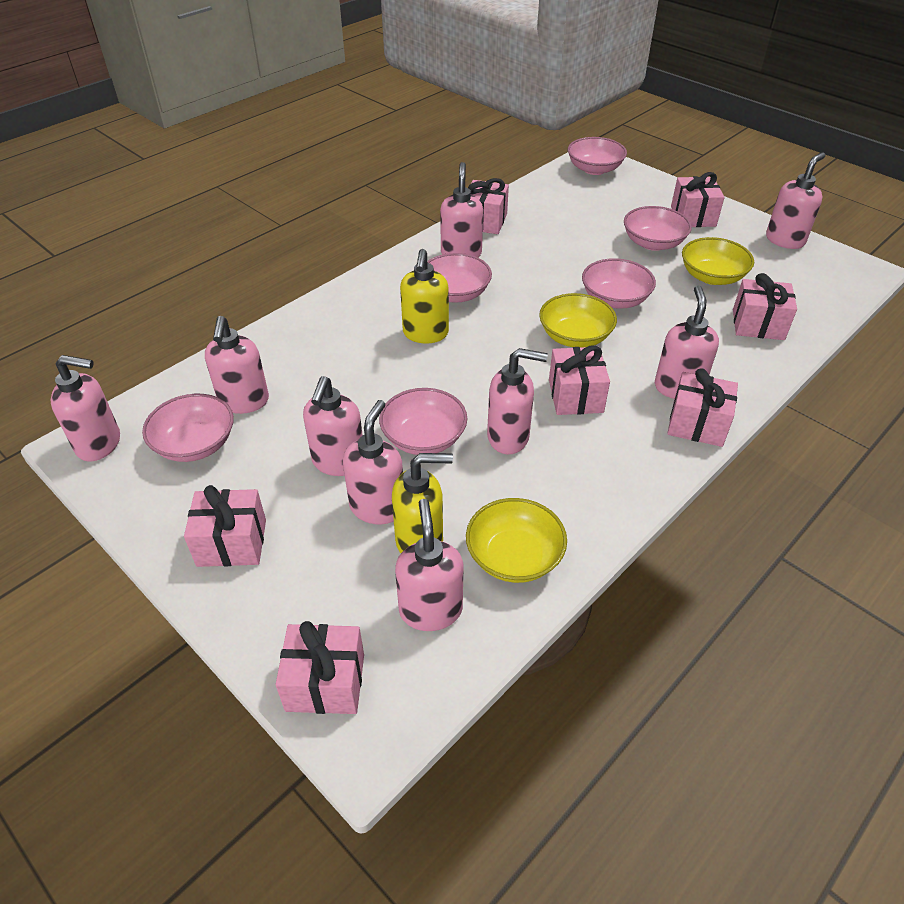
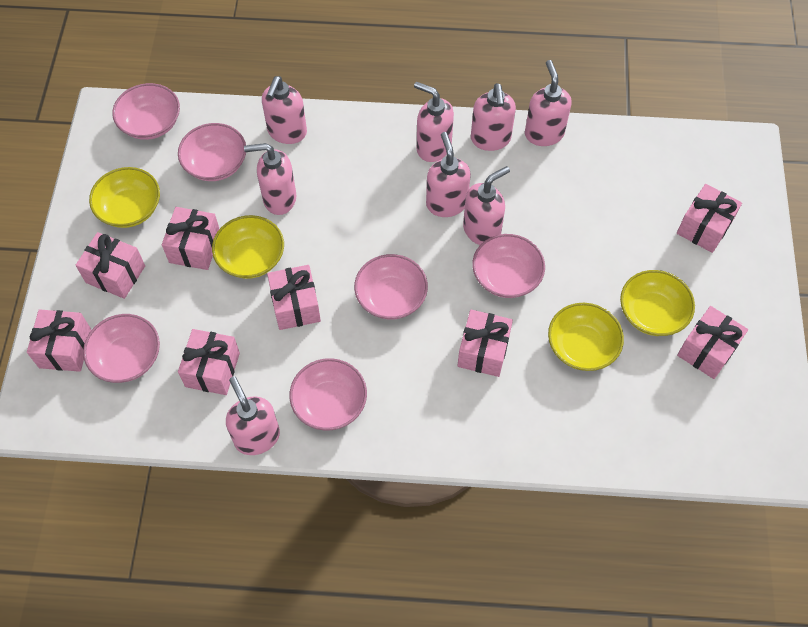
pink gift: [184,485,266,567] [276,621,364,714] [468,178,509,234] [549,345,610,415] [667,368,738,447] [671,172,725,227] [733,273,797,340] = 7 -> [27,309,91,372] [75,232,145,299] [162,207,219,270] [178,329,240,395] [267,265,321,330] [457,310,513,377] [677,184,742,253] [677,306,748,379] = 8
pink soap dispenser: [51,355,120,462] [205,316,269,414] [303,376,363,476] [343,400,403,524] [395,499,463,631] [440,162,483,258] [487,348,548,454] [655,285,719,399] [766,152,826,249] = 9 -> [226,376,280,455] [244,143,296,215] [262,76,307,144] [414,81,454,162] [426,132,471,217] [463,166,510,245] [471,83,516,151] [525,60,572,146] = 8
yellow bowl: [466,498,567,583] [539,293,617,348] [682,237,754,285] = 3 -> [89,167,160,228] [212,215,284,279] [548,303,624,371] [620,270,695,336] = 4
yellow soap dispenser: [392,453,453,553] [400,249,449,343] = 2 -> none = 0

